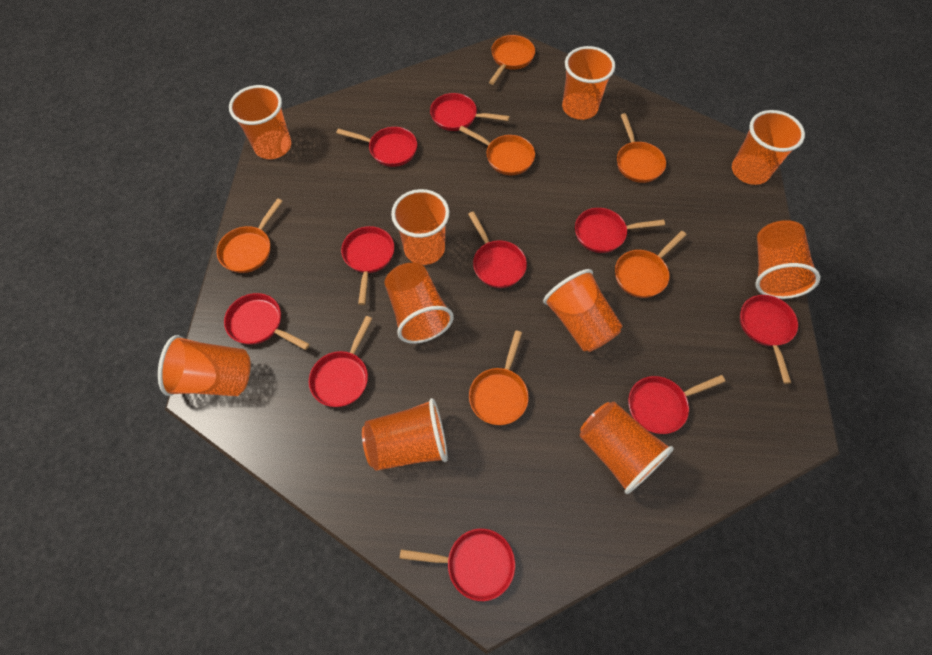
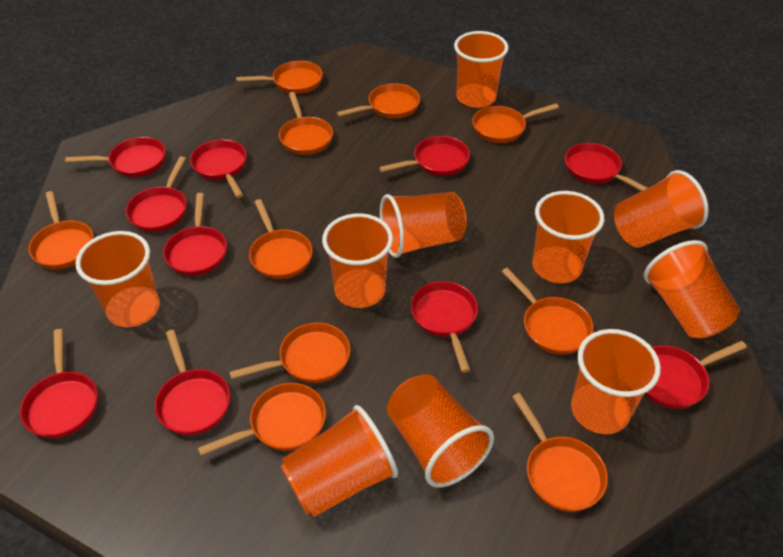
orange pan: [217,198,283,273] [459,126,535,175] [469,331,529,425] [489,35,535,85] [615,231,686,298] [617,113,666,183] = 6 -> [29,191,94,269] [198,383,326,456] [229,323,350,383] [236,61,323,94] [249,199,313,279] [279,92,333,155] [337,83,420,119] [472,104,559,143] [501,268,593,355] [512,393,608,512] = 10

